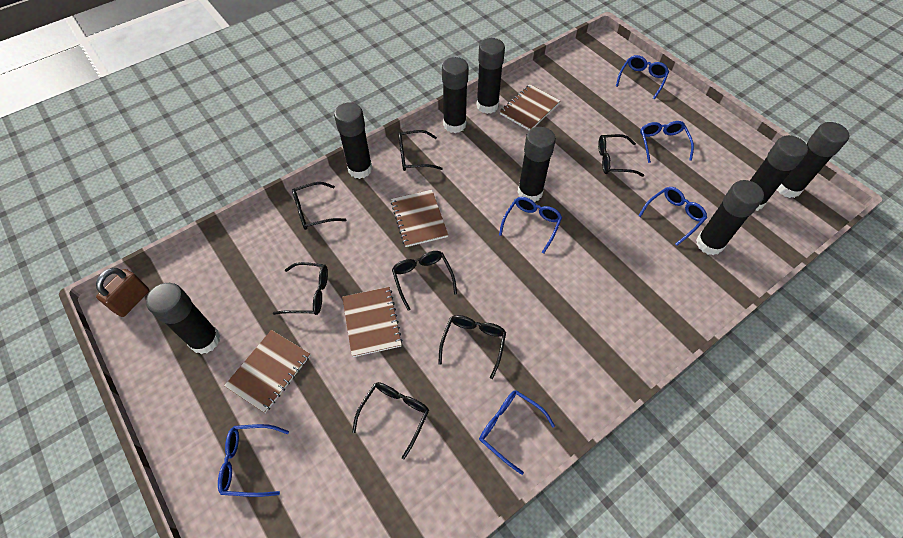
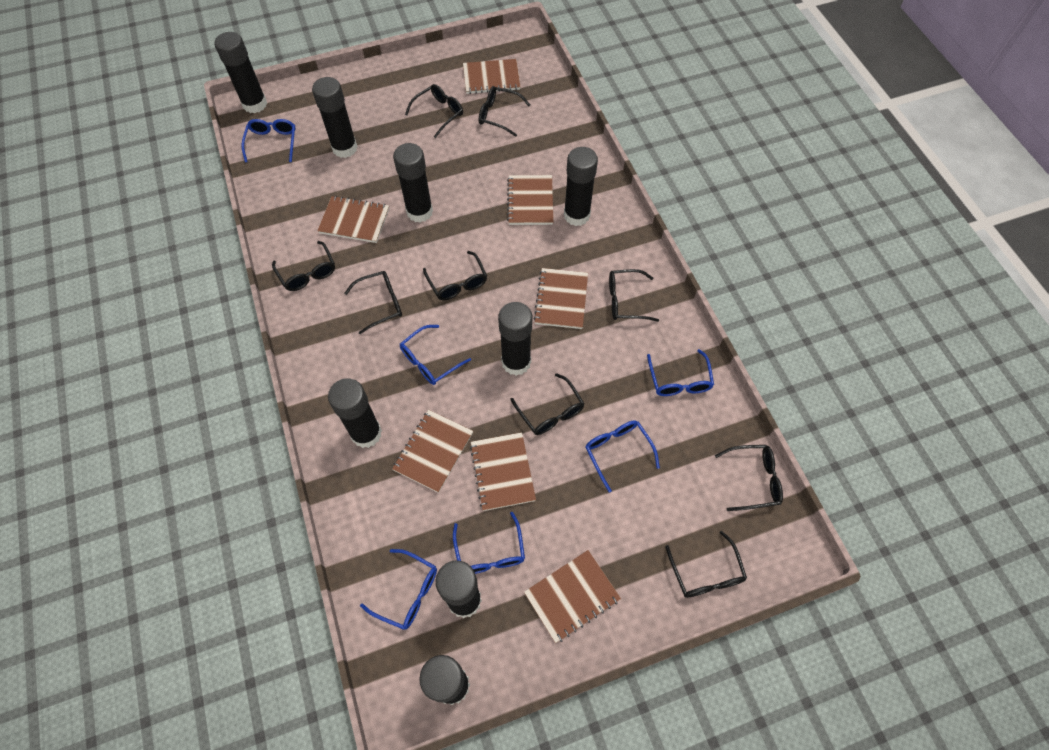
black glasses: [273,262,328,315] [292,182,347,230] [352,382,429,459] [392,251,457,311] [398,130,443,171] [438,315,506,379] [598,134,644,177] = 7 -> [272,241,335,291] [344,271,402,334] [405,84,463,138] [423,251,487,300] [479,86,530,137] [510,373,584,435] [609,269,659,322] [665,531,747,598] [715,445,783,511] = 9
brown notebook: [224,330,311,413] [342,287,403,357] [391,190,448,247] [500,85,560,131] = 4 -> [317,196,389,243] [392,410,473,493] [463,59,520,94] [470,432,536,511] [507,175,553,225] [524,550,621,643] [533,268,588,329] = 7
brown padlock: [96,268,149,317] = 1 -> none = 0

